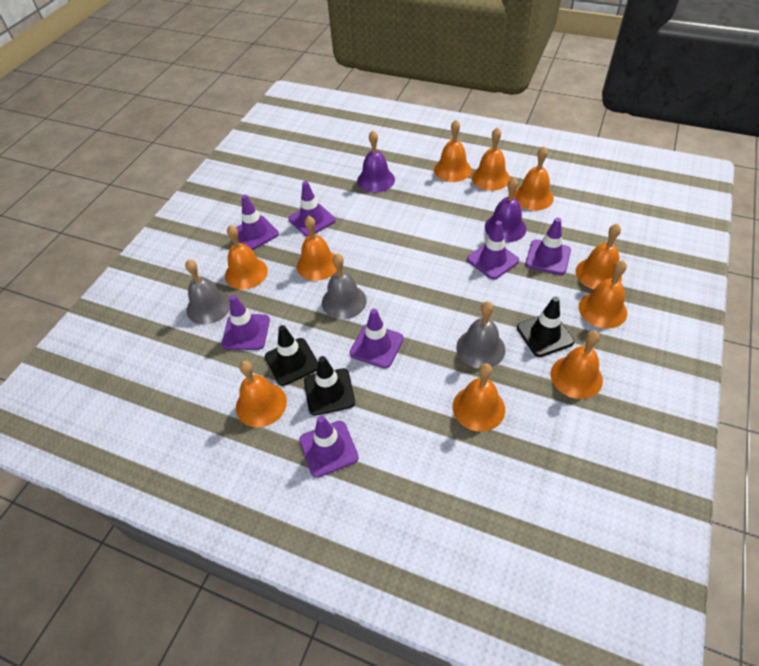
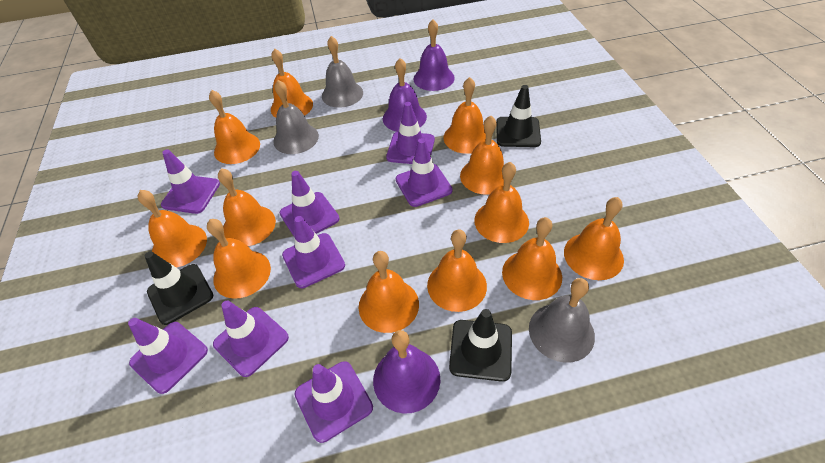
orange bell: [225,225,268,289] [236,361,287,427] [297,216,337,281] [434,120,472,182] [453,363,505,432] [472,127,510,191] [513,146,554,210] [550,330,603,399] [576,224,622,289] [579,261,627,328] = 10 -> [138,190,207,268] [207,219,271,299] [209,90,260,164] [218,168,276,246] [271,48,313,118] [359,251,419,333] [427,229,487,312] [444,77,486,154] [460,116,504,195] [474,162,529,243] [502,217,562,300] [564,197,624,280] = 12
purple bell: [357,131,395,193] [485,177,527,242] = 2 -> [373,330,440,414] [383,58,427,132] [414,20,455,91] = 3
purple traffic cone: [221,295,270,350] [236,195,279,250] [289,181,335,236] [299,415,359,478] [350,309,404,368] [467,221,519,279] [525,218,571,275] = 7 -> [128,318,208,394] [161,149,220,214] [213,301,289,377] [280,171,339,238] [282,216,345,288] [294,361,373,443] [386,102,435,164] [395,138,453,207] = 8

